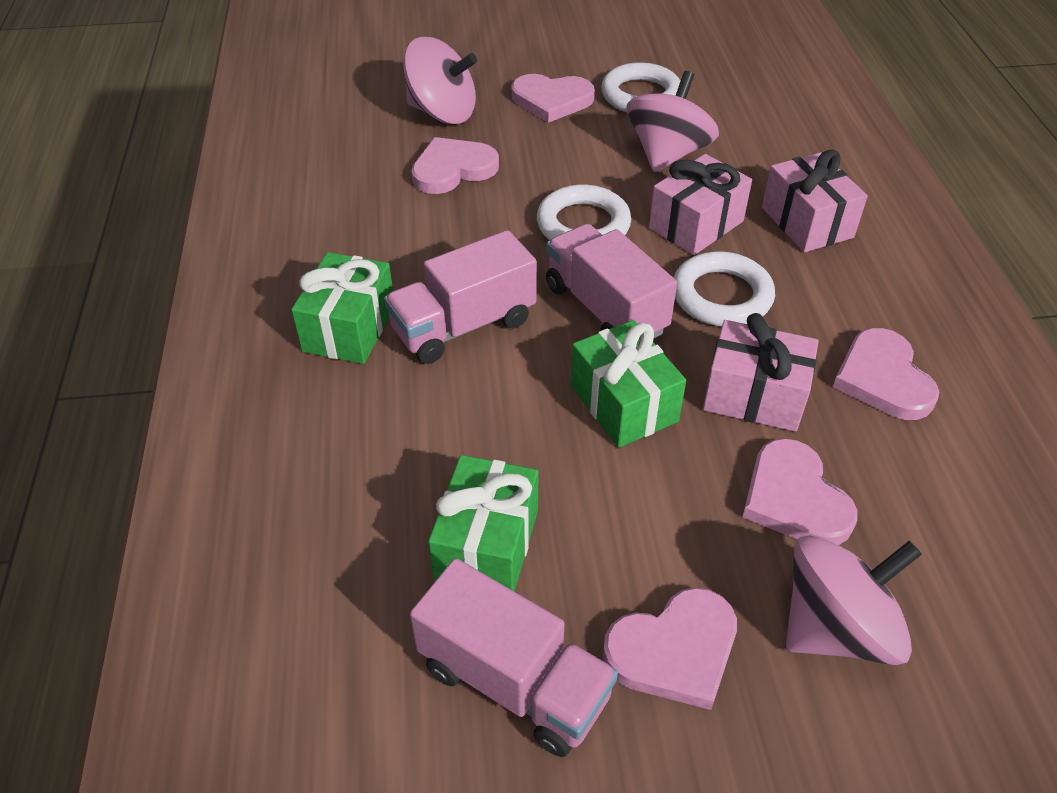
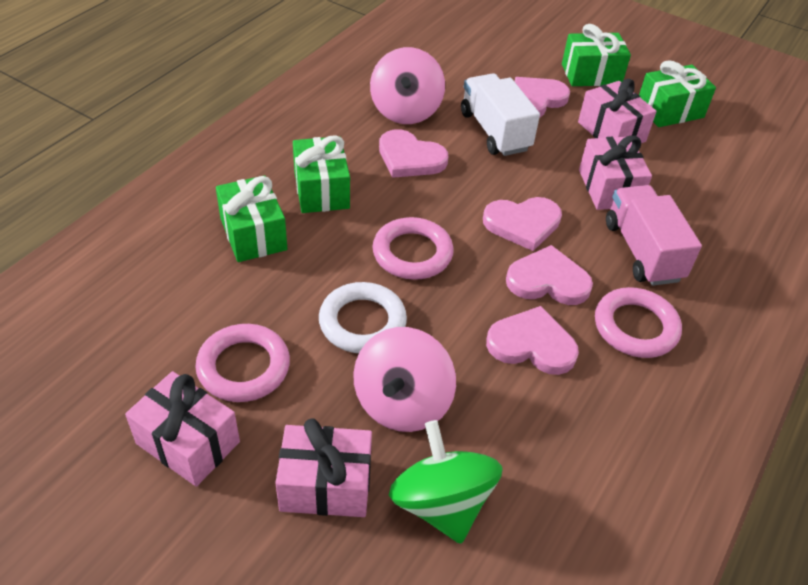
green gift: [291,252,393,364] [428,455,539,592] [571,320,686,448] = 3 -> [216,175,287,262] [293,135,350,213] [562,24,631,86] [639,60,716,127] = 4
green spinning top: none = 0 -> [389,420,503,544] = 1
pink gift: [649,154,752,255] [703,313,819,432] [762,150,868,252] = 3 -> [125,371,240,487] [275,418,372,517] [578,79,657,143] [579,136,652,210] = 4
pink ring: none = 0 -> [195,324,290,402] [372,217,454,280] [595,287,682,358] = 3
pink spinning top: [403,37,477,124] [626,71,719,172] [786,535,922,665] = 3 -> [353,327,456,432] [370,47,445,124] = 2
pink truck: [384,230,537,364] [410,558,618,757] [546,224,677,338] = 3 -> [606,185,702,286] = 1
white ring: [537,185,631,240] [601,62,680,112] [674,251,775,326] = 3 -> [319,282,407,353] = 1
white truck: none = 0 -> [461,73,540,156] = 1

